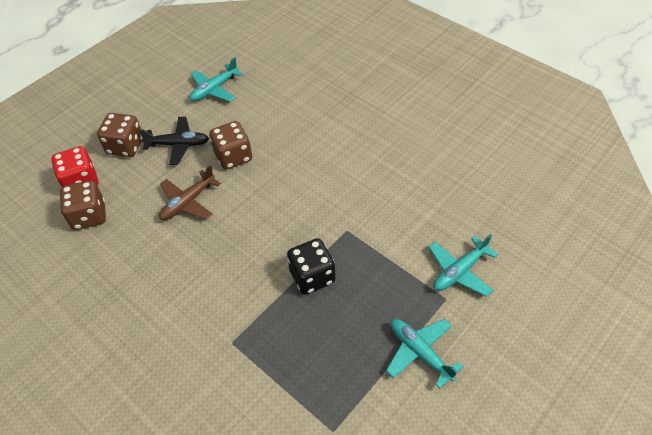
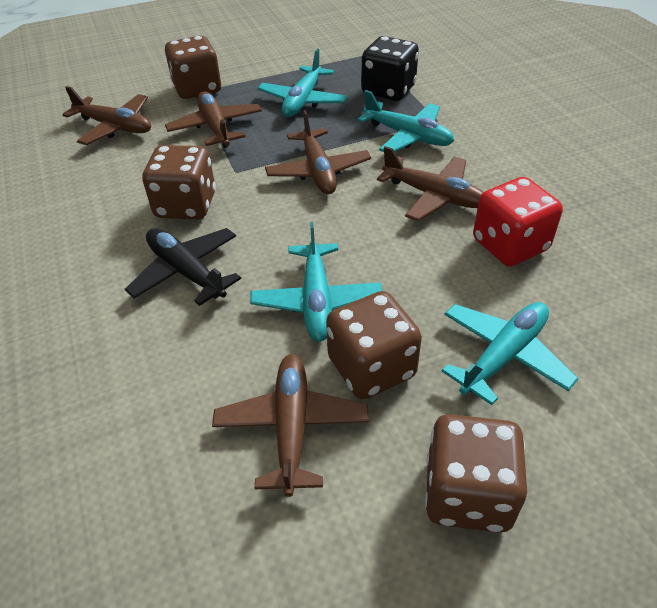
brown dice: [60,180,106,230] [97,113,143,157] [209,121,252,170] = 3 -> [143,145,216,220] [165,36,222,99] [326,291,422,399] [425,414,527,533] = 4
brown plane: [159,165,221,220] = 1 -> [62,86,151,145] [165,91,262,148] [212,354,369,497] [265,110,371,194] [377,146,484,221] = 5
turquoise plane: [189,57,243,102] [386,319,463,389] [429,234,498,297] = 3 -> [250,222,382,342] [258,48,348,117] [357,90,454,152] [442,302,578,405] = 4

